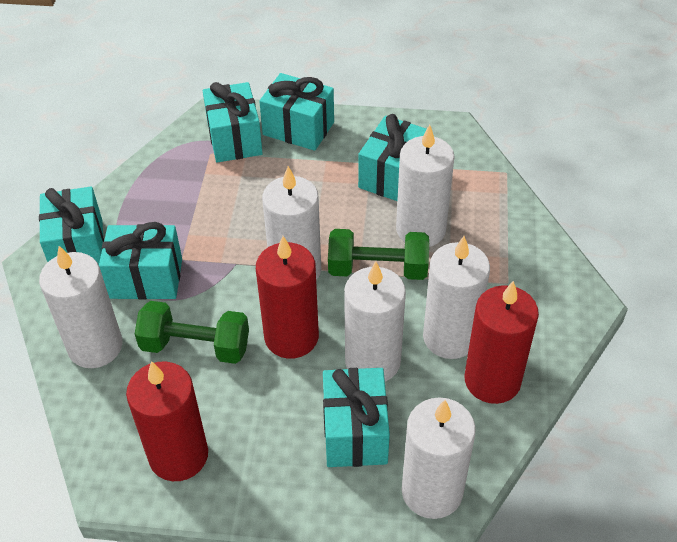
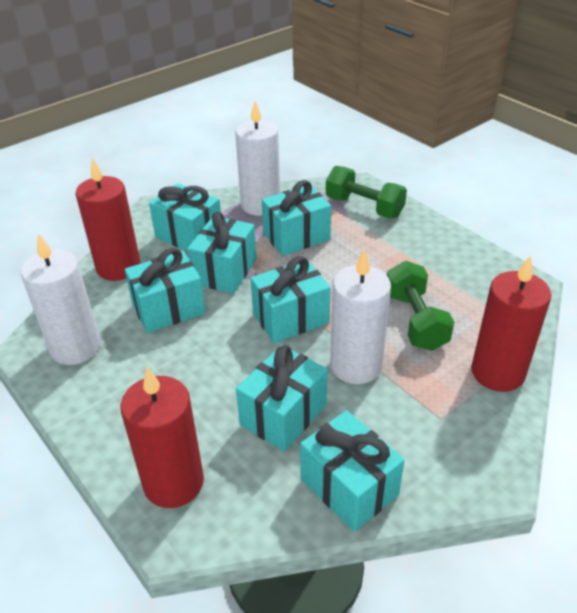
turquoise gift: [39,187,104,265] [99,222,182,300] [203,82,263,162] [259,73,334,151] [323,368,390,467] [358,114,427,201] = 6 -> [125,248,205,333] [149,183,221,251] [187,212,257,294] [236,345,328,452] [251,256,331,343] [262,180,331,256] [300,410,405,532] = 7
white candle: [39,246,123,368] [262,166,321,280] [344,261,406,382] [396,124,454,247] [402,397,476,519] [423,236,490,359] = 6 -> [21,233,100,365] [235,101,280,216] [330,249,391,384] = 3

